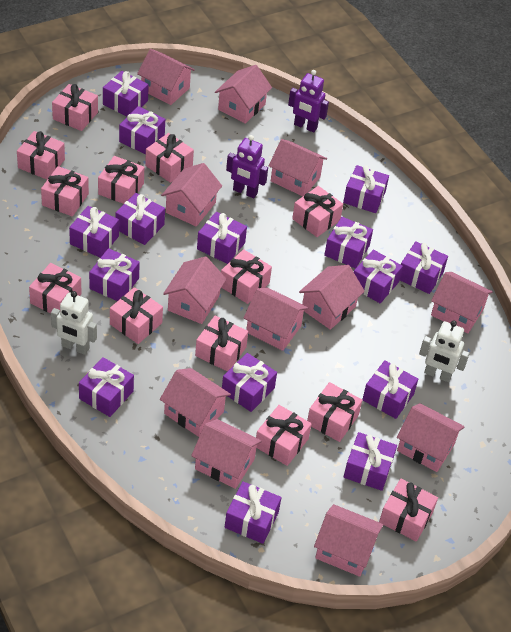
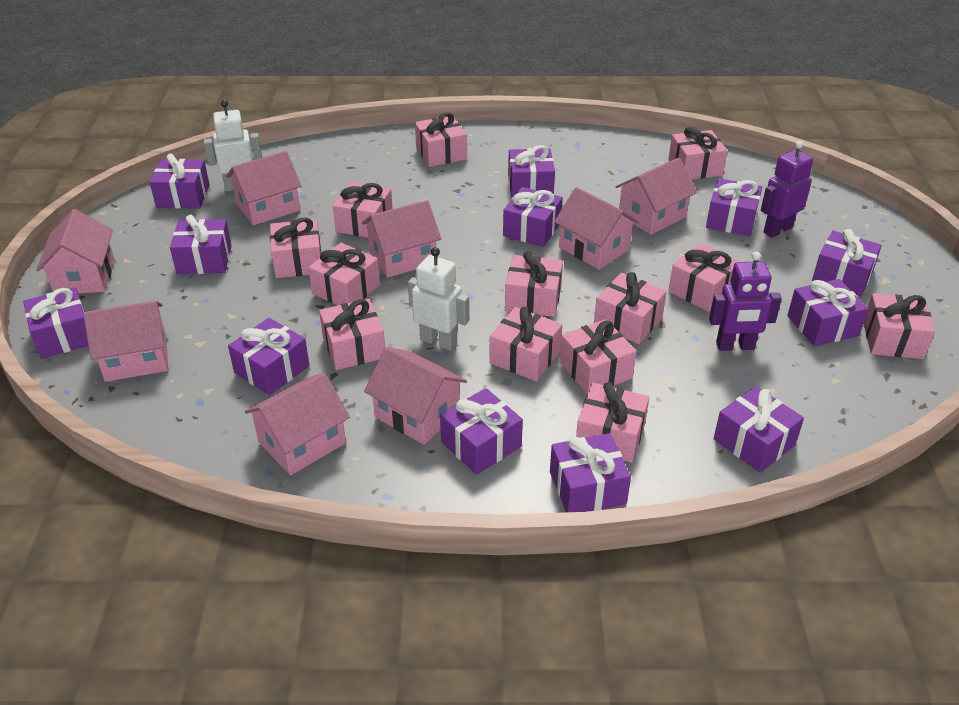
pink house: [137,49,195,105] [160,368,231,437] [161,163,222,226] [163,256,226,324] [191,419,262,489] [215,65,272,124] [244,287,308,351] [269,139,327,196] [299,265,365,330] [314,504,383,577] [397,403,465,472] [431,272,493,333] = 12 -> [36,209,114,294] [83,301,168,382] [226,151,301,225] [245,373,350,475] [362,200,441,278] [364,347,467,445] [554,187,639,270] [615,158,697,235] = 8
purple gift: [69,206,119,258] [79,357,134,417] [89,248,140,301] [103,71,149,117] [115,193,165,245] [119,106,165,154] [197,212,247,264] [222,353,277,412] [225,481,281,544] [324,217,373,268] [343,165,389,213] [344,432,397,491] [354,250,403,303] [362,360,418,419] [400,241,448,294] = 15 -> [23,287,88,359] [149,154,210,209] [170,215,232,274] [228,318,310,395] [440,388,523,475] [503,187,563,247] [508,145,555,198] [550,433,631,512] [706,178,762,236] [714,386,804,473] [787,279,868,347] [812,229,882,296] = 12

